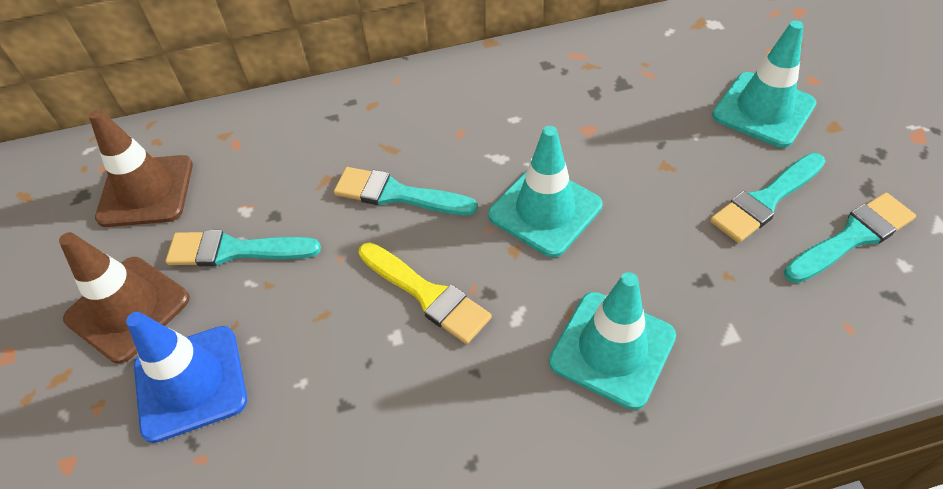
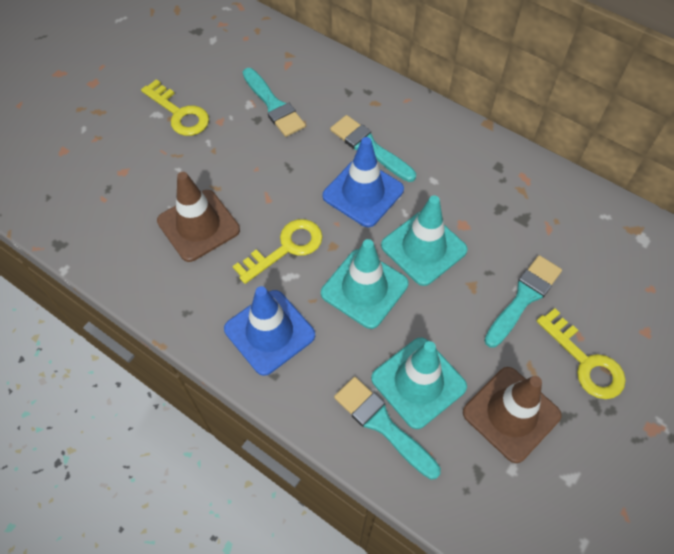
blue traffic cone: [126,312,247,443] = 1 -> [224,286,315,376] [323,137,404,227] = 2
yellow brush: [359,242,492,344] = 1 -> none = 0
yellow key: none = 0 -> [141,79,209,136] [233,219,323,284] [537,308,626,399] = 3

